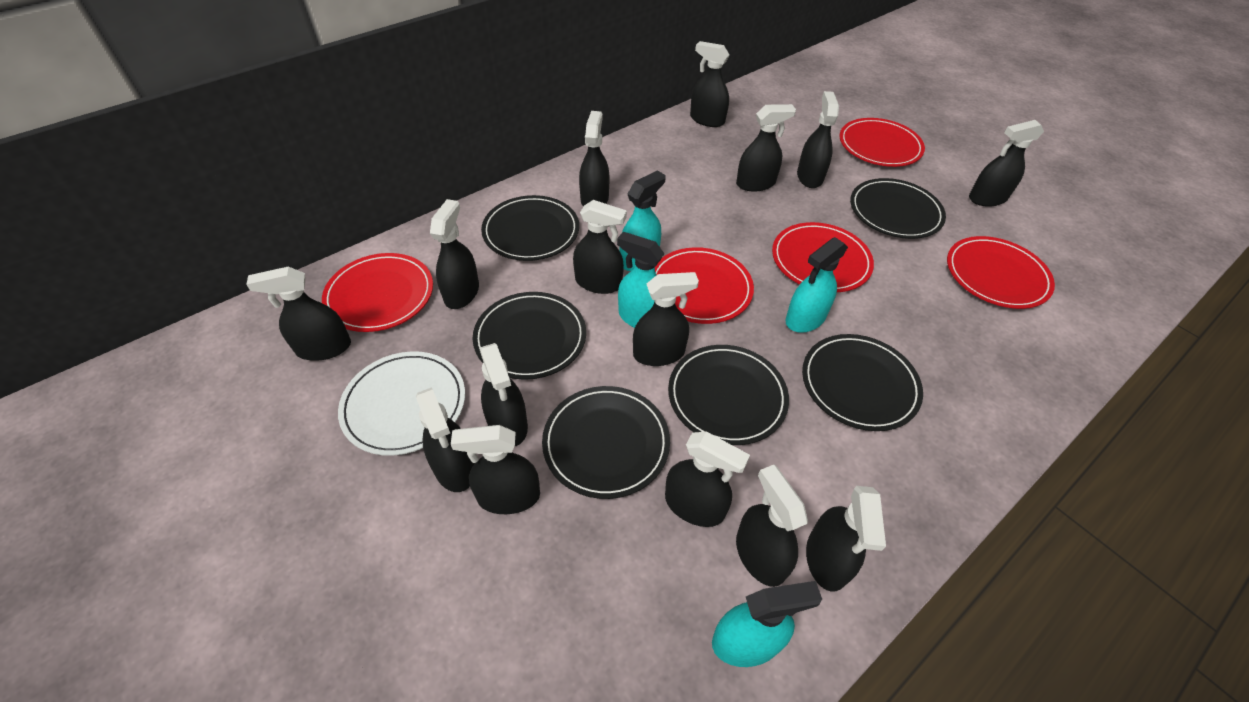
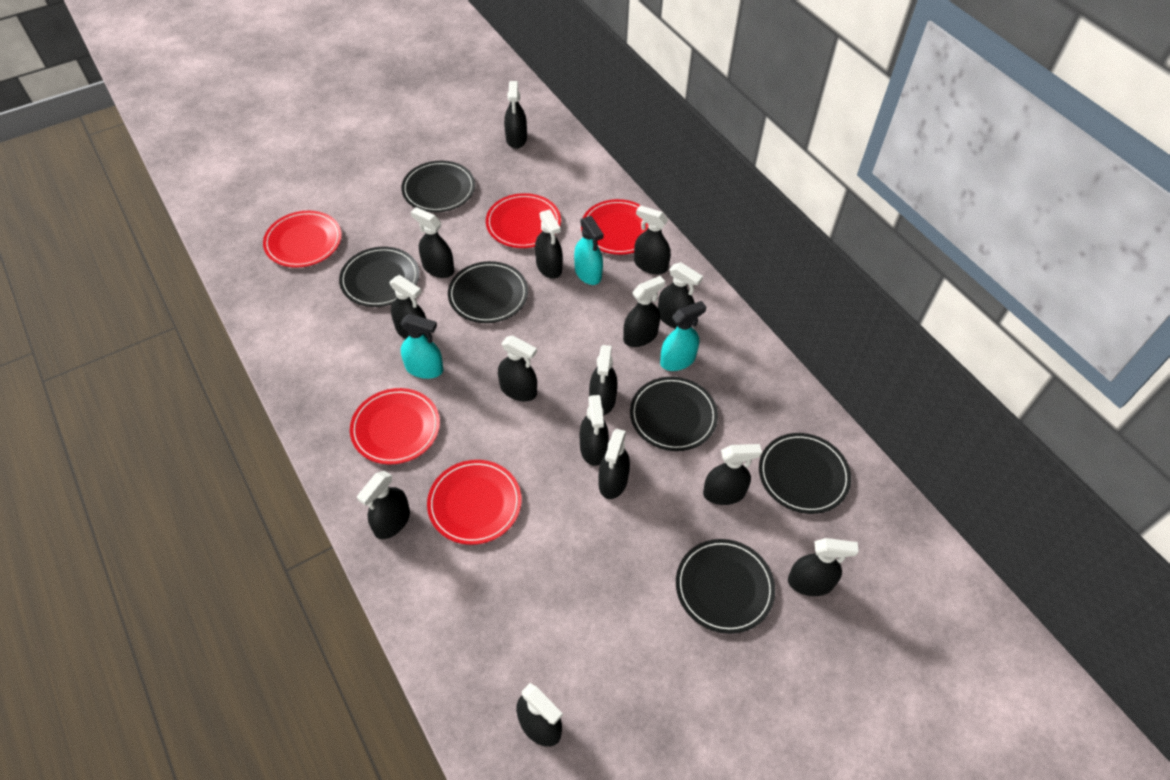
turquoise spray bottle: [617,232,664,328] [620,170,665,271] [712,581,822,667] [786,237,848,333] = 4 -> [400,314,443,379] [574,216,604,285] [660,301,706,371] = 3
white plate: [338,351,465,456] = 1 -> none = 0

